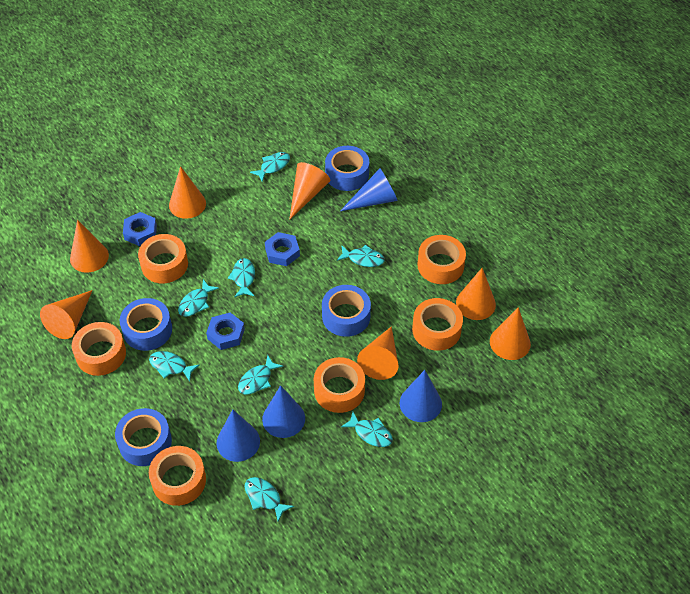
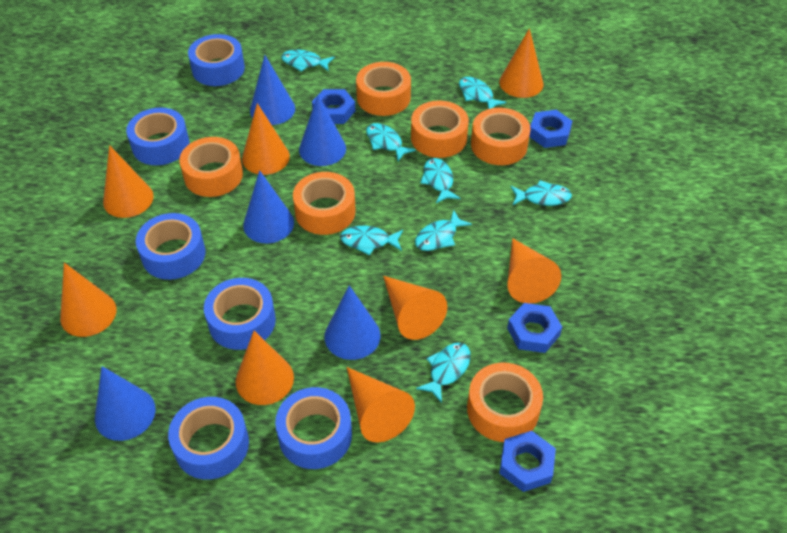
blue cone: [217,409,260,462] [262,385,305,438] [340,168,398,211] [400,370,442,422] = 4 -> [95,366,155,441] [243,170,294,243] [250,55,295,125] [299,95,346,166] [325,285,381,360] = 5
blue nut: [123,212,157,246] [206,313,245,350] [265,232,300,266] = 3 -> [312,89,356,124] [499,431,556,492] [507,303,562,353] [529,110,572,148] = 4
blue tape: [115,408,172,466] [120,298,172,351] [322,285,371,337] [325,146,369,191] = 4 -> [126,108,190,165] [136,213,206,280] [168,397,249,480] [188,34,245,86] [204,278,276,350] [275,387,352,469] = 6
orange cone: [40,290,92,339] [70,220,109,273] [169,166,206,219] [289,162,330,220] [357,326,399,380] [456,268,496,320] [490,307,531,360] = 7 -> [60,263,116,337] [103,145,154,218] [236,331,294,405] [242,103,290,175] [347,367,415,442] [383,276,447,340] [499,28,543,98] [508,238,561,304] = 8

